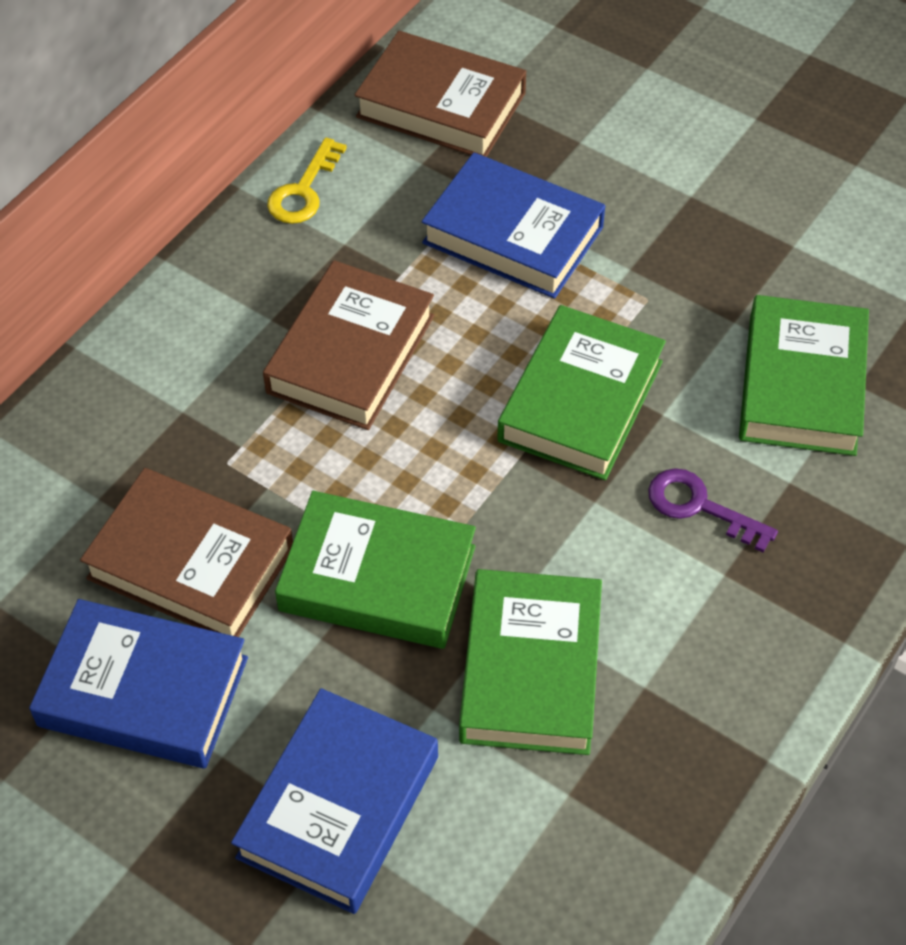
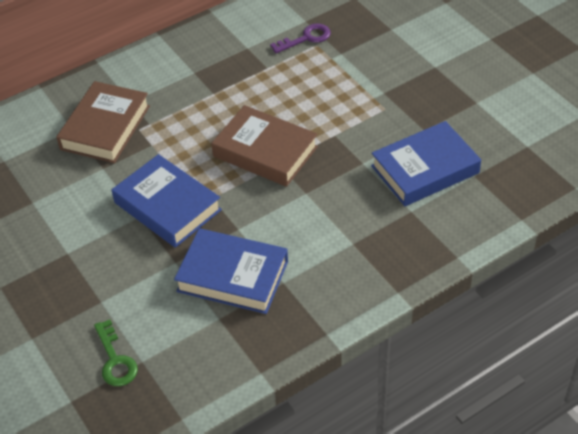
brown book: [80,468,293,637] [263,260,434,430] [354,31,526,157] = 3 -> [56,81,150,163] [211,105,318,187] = 2
green book: [275,491,476,649] [459,569,602,755] [497,305,666,480] [739,295,869,456] = 4 -> none = 0
green key: none = 0 -> [94,319,138,386] = 1
yellow key: [267,137,347,224] = 1 -> none = 0

